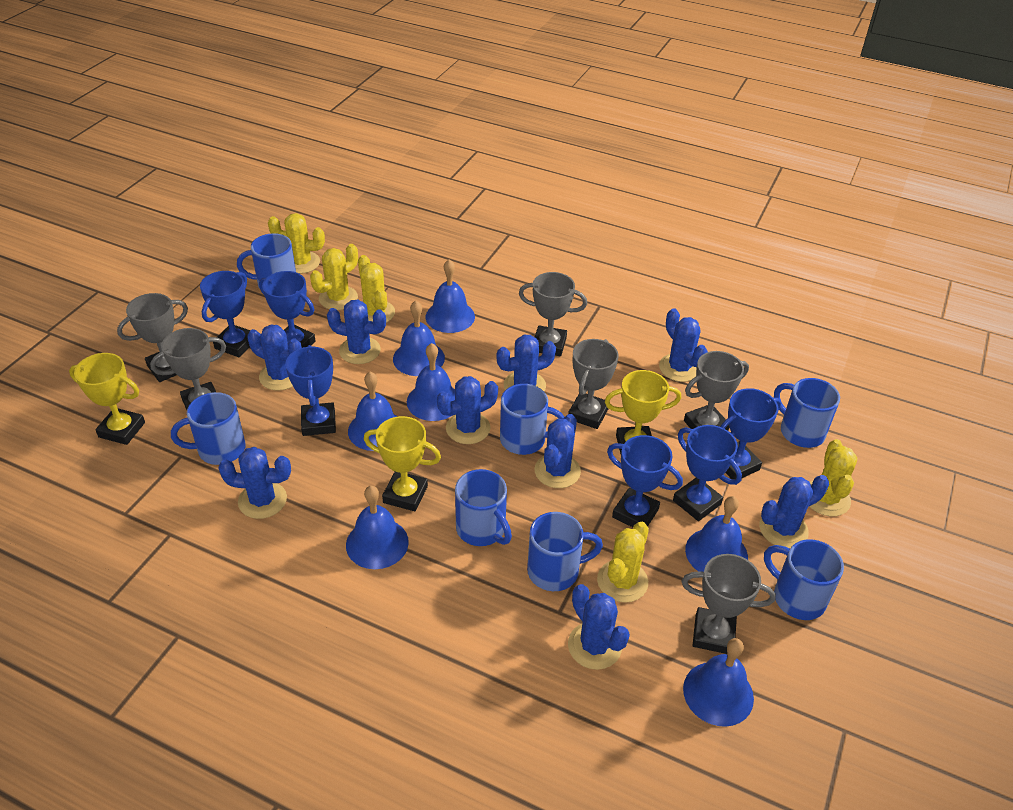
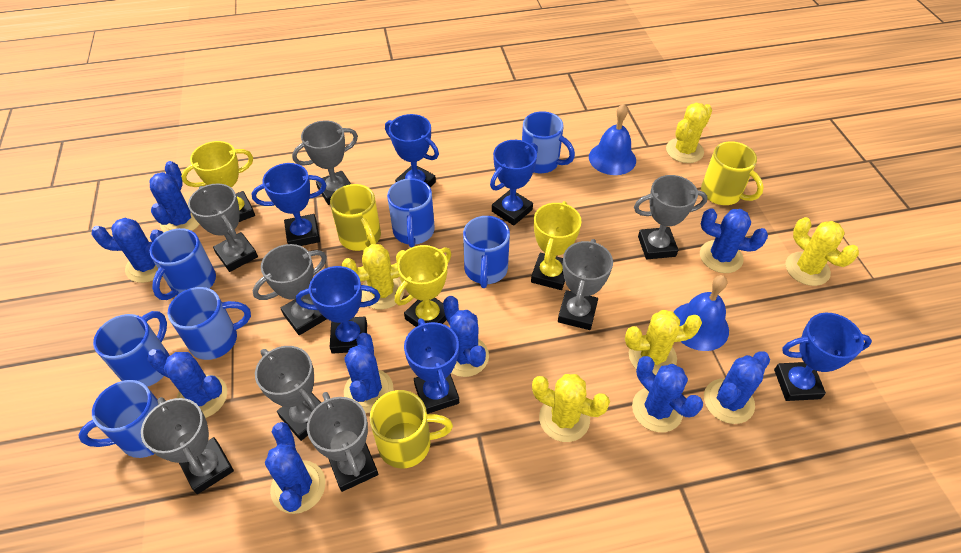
blue bell: [346,486,409,569] [348,372,398,451] [393,300,445,376] [407,343,455,421] [426,259,475,333] [683,638,754,727] [685,496,748,572] = 7 -> [589,104,636,175] [674,275,729,351] = 2
grey trophy: [117,293,188,382] [150,328,226,410] [519,272,587,356] [568,339,618,429] [681,554,776,654] [684,351,749,431] = 6 -> [141,397,234,494] [188,183,258,272] [253,244,327,335] [255,346,321,441] [292,120,358,205] [307,392,378,492] [558,239,613,330] [634,175,708,259] = 8
yellow mug: none = 0 -> [330,184,381,251] [370,390,453,468] [701,141,764,205] = 3

